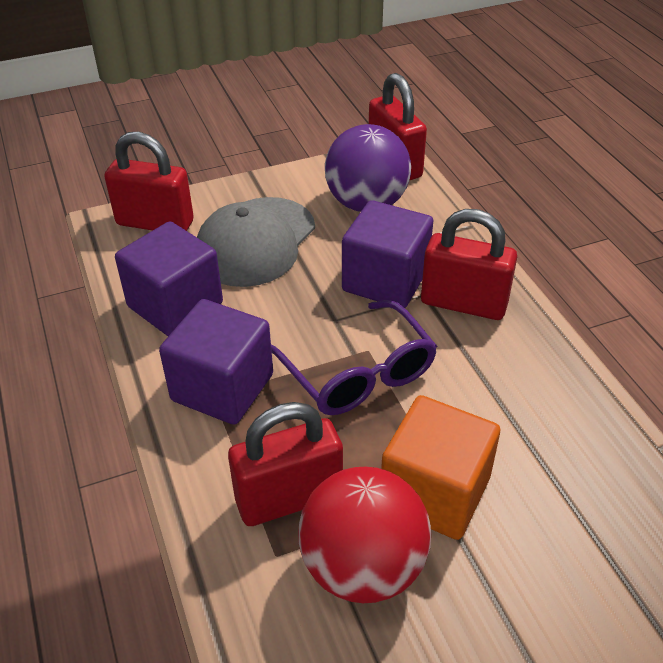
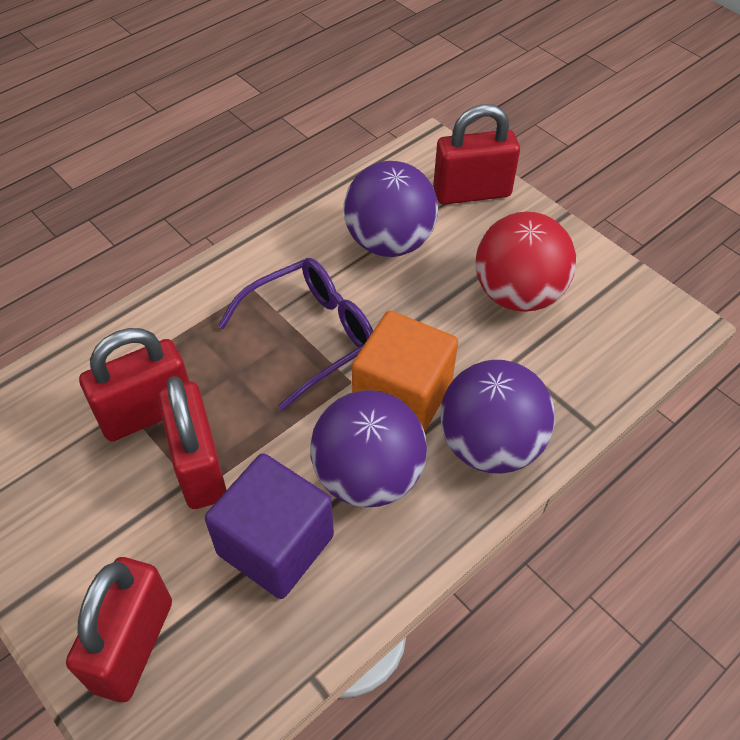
grey cap: [197,197,315,287] = 1 -> none = 0
purple ball: [325,124,411,212] = 1 -> [310,390,427,507] [344,161,438,257] [440,360,555,474] = 3
purple cube: [115,221,223,336] [159,299,273,425] [342,200,433,308] = 3 -> [205,453,334,599] = 1

